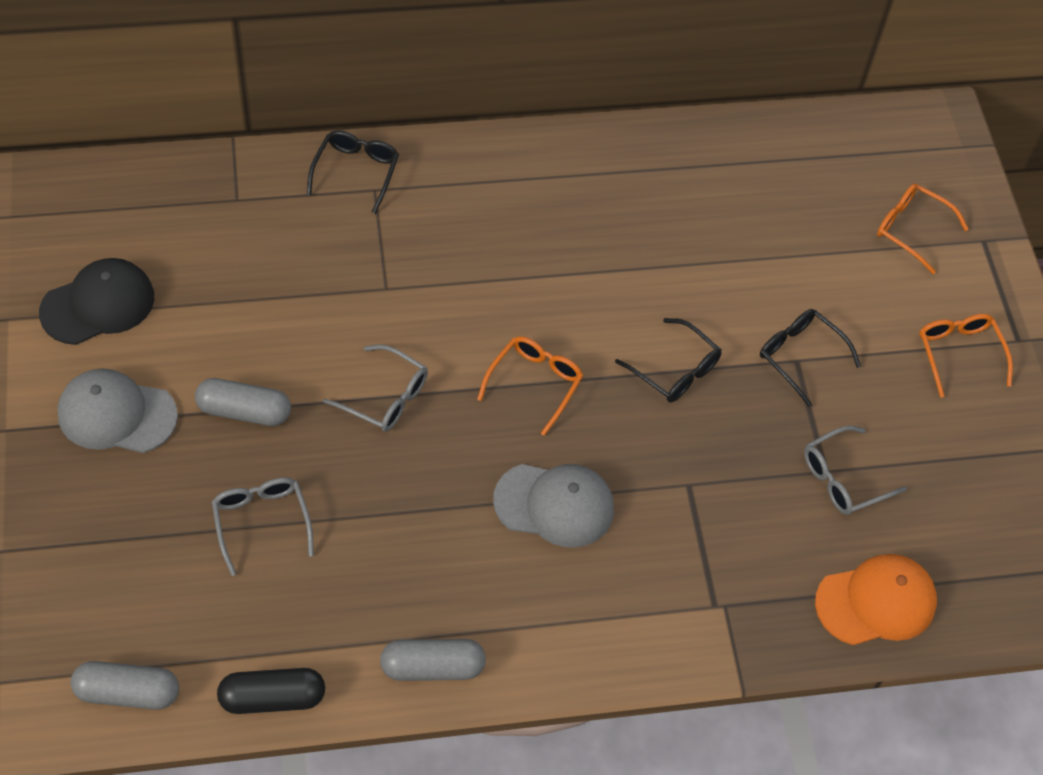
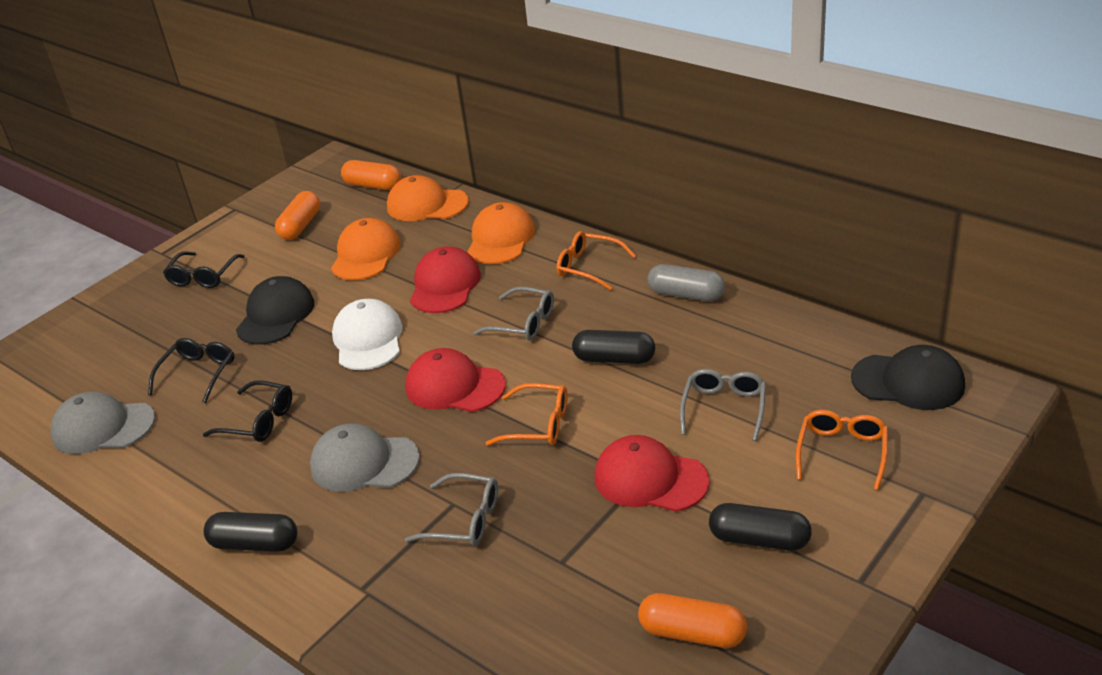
black cap: [39,258,154,345] = 1 -> [236,276,314,345] [851,345,965,410] = 2
black capsule: [217,668,325,714] = 1 -> [204,512,298,552] [572,330,655,364] [709,503,812,551] = 3
grey capsule: [71,661,179,710] [195,378,291,426] [380,639,486,681] = 3 -> [647,264,725,301] = 1
orange cap: [815,554,937,645] = 1 -> [331,218,401,280] [387,175,469,221] [467,202,535,264] = 3
orange capsule: none = 0 -> [275,191,320,240] [341,160,401,190] [638,593,747,648] = 3
red cap: none = 0 -> [405,348,506,412] [410,246,481,313] [594,435,710,512] = 3
white cap: none = 0 -> [332,299,403,370] = 1

